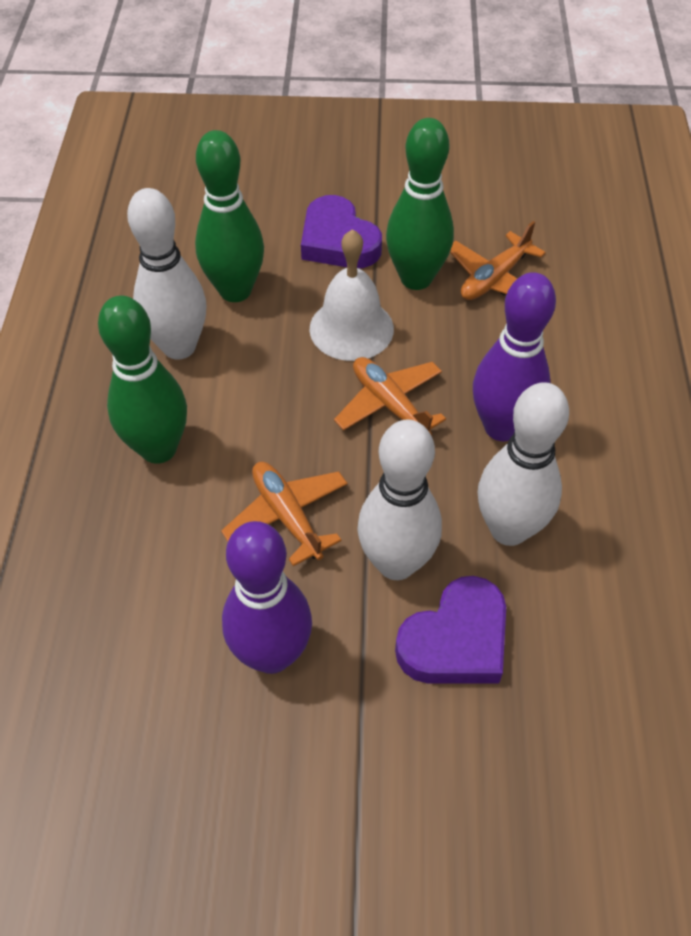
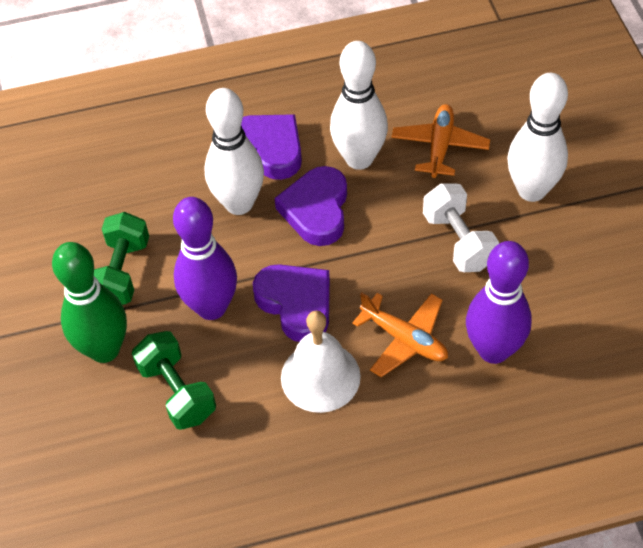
green bowling pin: [98,296,187,464] [195,130,264,302] [386,118,454,290] = 3 -> [52,242,127,363] = 1
green dumbbell: none = 0 -> [94,212,149,305] [132,331,216,430] = 2
orange plane: [221,462,348,566] [334,357,446,435] [450,221,546,300] = 3 -> [352,293,448,377] [392,104,490,178] = 2
purple heart: [301,195,382,268] [395,576,506,683] = 2 -> [241,114,302,180] [253,264,330,342] [275,166,347,246] = 3
white dumbbell: none = 0 -> [423,183,499,272] = 1

